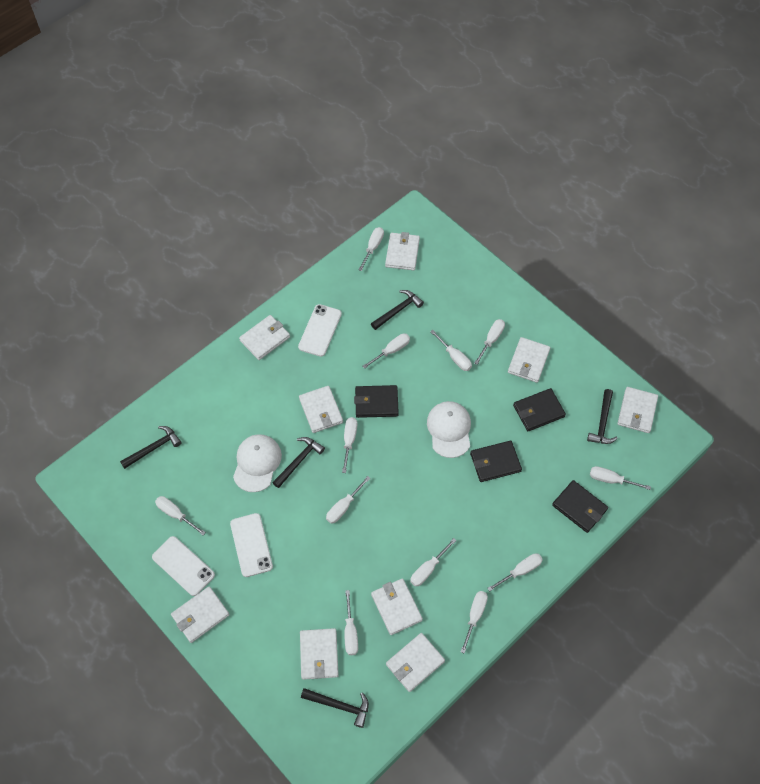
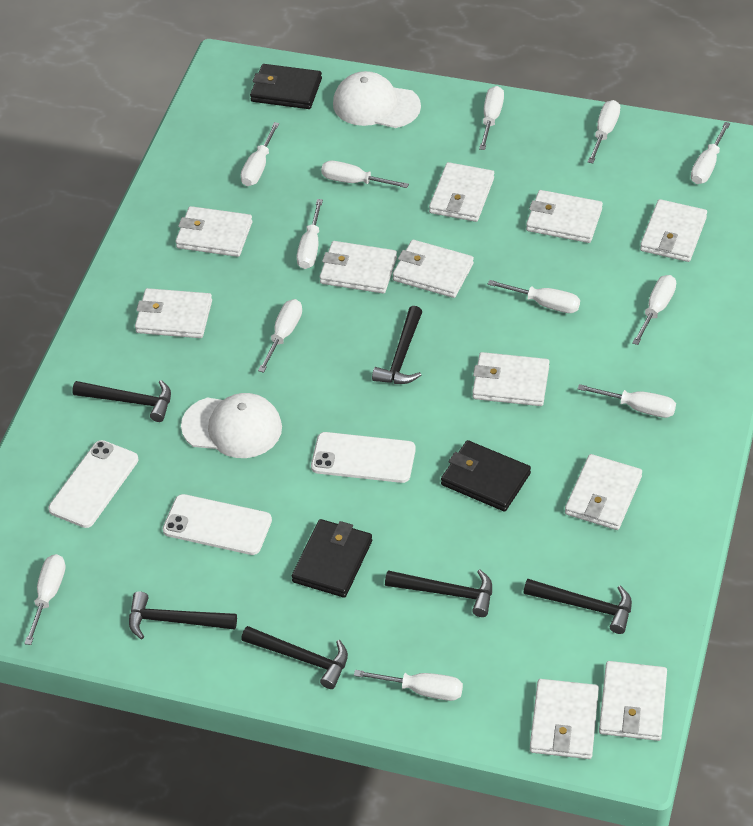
black hammer: [120,426,182,469] [272,437,325,488] [301,688,369,728] [371,290,424,330] [587,389,618,444] = 5 -> [72,380,171,422] [129,591,237,639] [241,626,348,689] [372,306,422,384] [385,569,492,617] [523,579,632,634] = 6
black wallet: [354,385,399,418] [470,441,522,482] [513,388,566,431] [552,480,608,533] = 4 -> [250,64,322,109] [292,519,372,598] [441,440,531,512] = 3
white wallet: [171,586,230,643] [239,315,290,360] [299,386,343,433] [300,628,339,680] [371,578,423,635] [385,232,420,270] [386,633,445,692] [508,337,550,383] [617,387,658,433] = 9 -> [135,288,212,338] [175,206,252,257] [320,241,397,293] [393,240,474,298] [429,162,494,222] [472,352,549,406] [526,190,603,243] [530,679,599,759] [565,454,642,530] [599,661,667,741] [640,199,707,262] = 11

